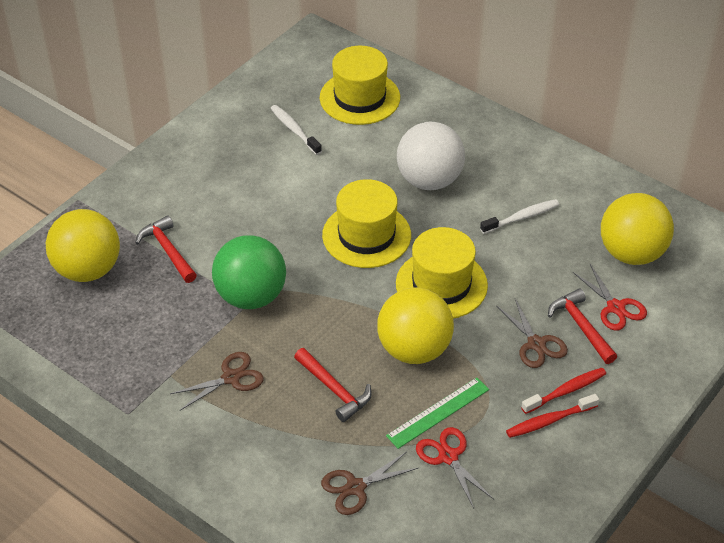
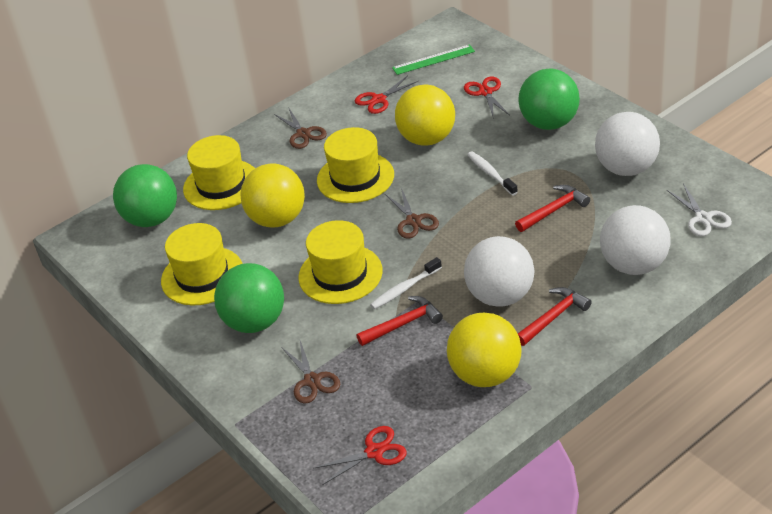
green ball: [212,235,286,309] = 1 -> [113,164,177,227] [214,263,284,333] [518,69,580,130] = 3
red scissors: [416,427,494,508] [573,264,647,331] = 2 -> [313,426,407,485] [355,75,418,114] [464,77,509,119] = 3
red toothbrush: [506,394,599,438] [521,368,606,414] = 2 -> none = 0
white ball: [397,122,465,190] = 1 -> [464,236,534,307] [595,112,660,176] [600,205,671,275] = 3
white scissors: none = 0 -> [667,184,732,236] = 1
yellow hat: [320,46,400,125] [322,179,411,268] [396,227,488,318] = 3 -> [161,223,243,305] [183,135,255,210] [298,220,383,304] [317,127,394,203] = 4

